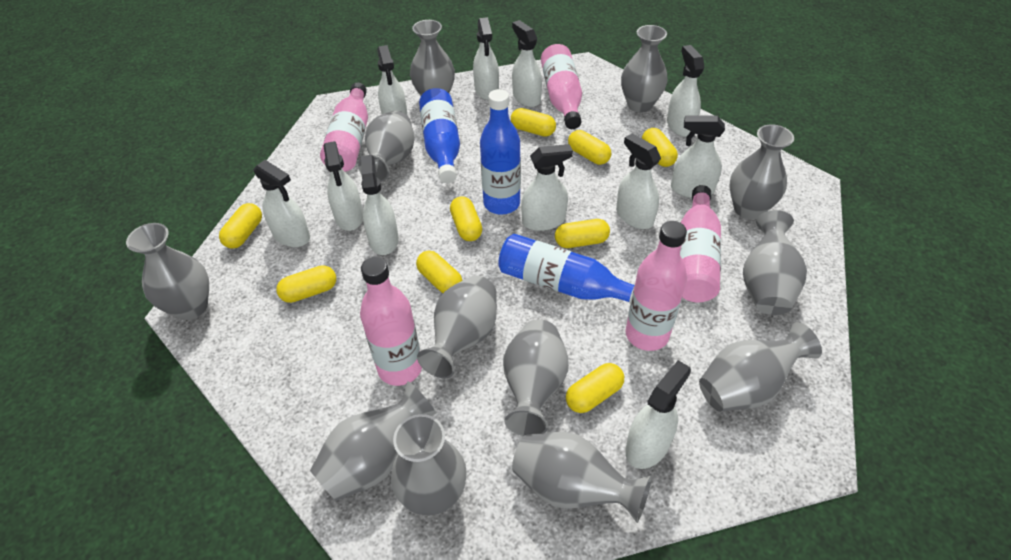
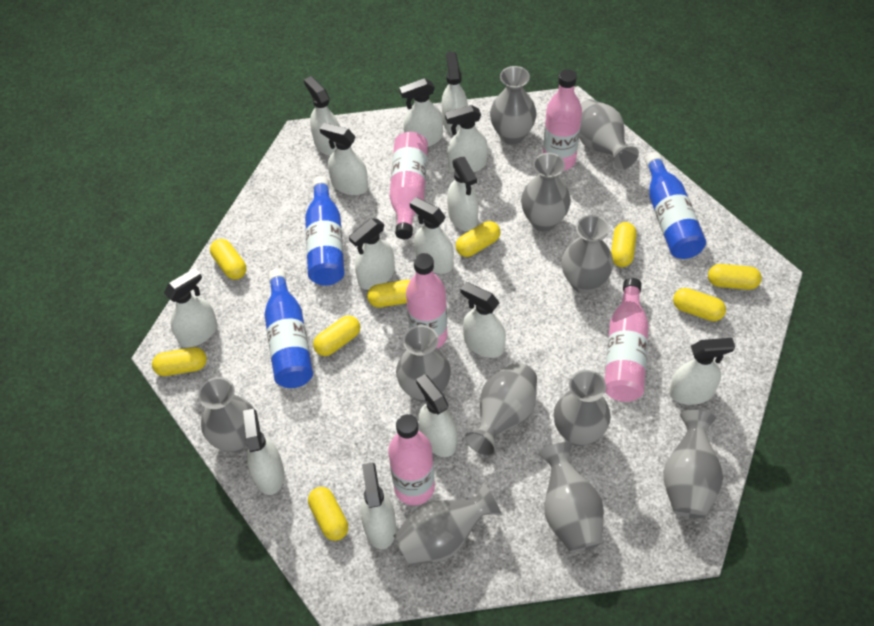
grey vase: [126,223,209,320] [310,381,436,501] [358,111,414,182] [391,414,467,515] [410,20,455,96] [417,275,497,378] [503,319,569,436] [512,432,652,523] [621,25,668,112] [699,322,822,412] [730,124,794,219] [743,210,807,315] = 12 -> [198,377,254,453] [394,483,502,565] [396,325,451,402] [465,362,537,456] [490,66,536,145] [521,153,571,232] [538,442,604,553] [554,370,611,446] [562,215,614,294] [579,99,639,170] [663,410,723,518] = 11
white spray bottle: [253,160,310,247] [323,141,363,231] [361,155,399,255] [377,45,408,116] [473,17,499,100] [512,20,542,107] [521,144,573,231] [616,133,661,229] [625,360,691,469] [667,45,704,137] [671,116,725,198] = 11 -> [164,268,217,348] [243,409,284,495] [304,76,340,156] [320,123,368,195] [349,218,395,290] [361,462,396,549] [399,78,443,147] [410,197,454,274] [416,374,457,457] [441,52,468,134] [445,105,488,172] [447,157,479,231] [461,282,506,358] [669,338,735,405] = 14

